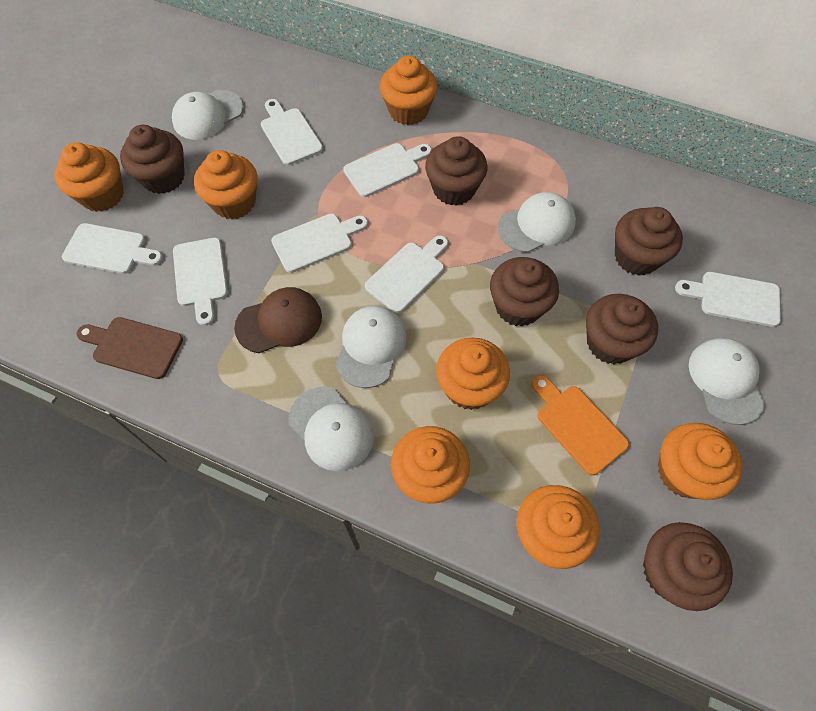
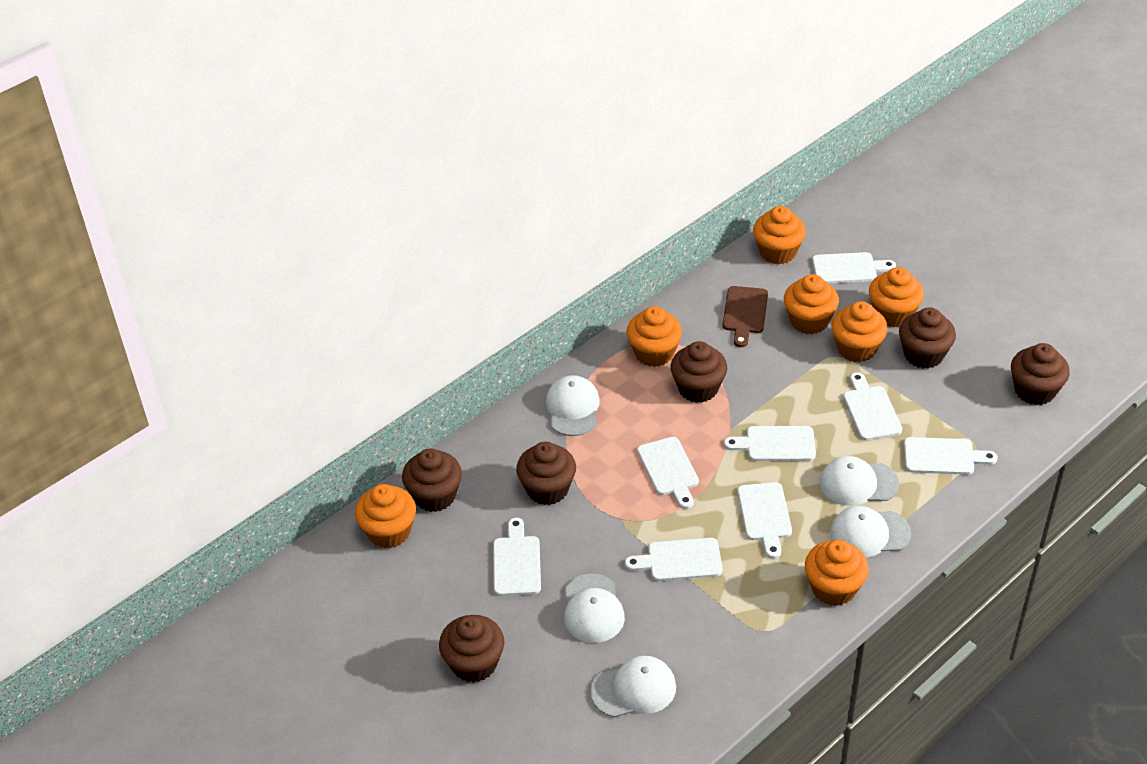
brown cap: [234,287,322,353] = 1 -> none = 0
orange cutting board: [532,375,629,475] = 1 -> none = 0
white cutting board: [62,223,163,274] [173,238,228,326] [261,99,323,165] [271,214,368,273] [343,143,432,197] [365,235,448,313] [675,272,781,327] = 7 -> [493,518,541,596] [625,538,723,581] [637,437,699,509] [724,426,816,461] [738,482,792,559] [812,252,896,283] [843,372,902,440] [904,437,998,475] = 8

